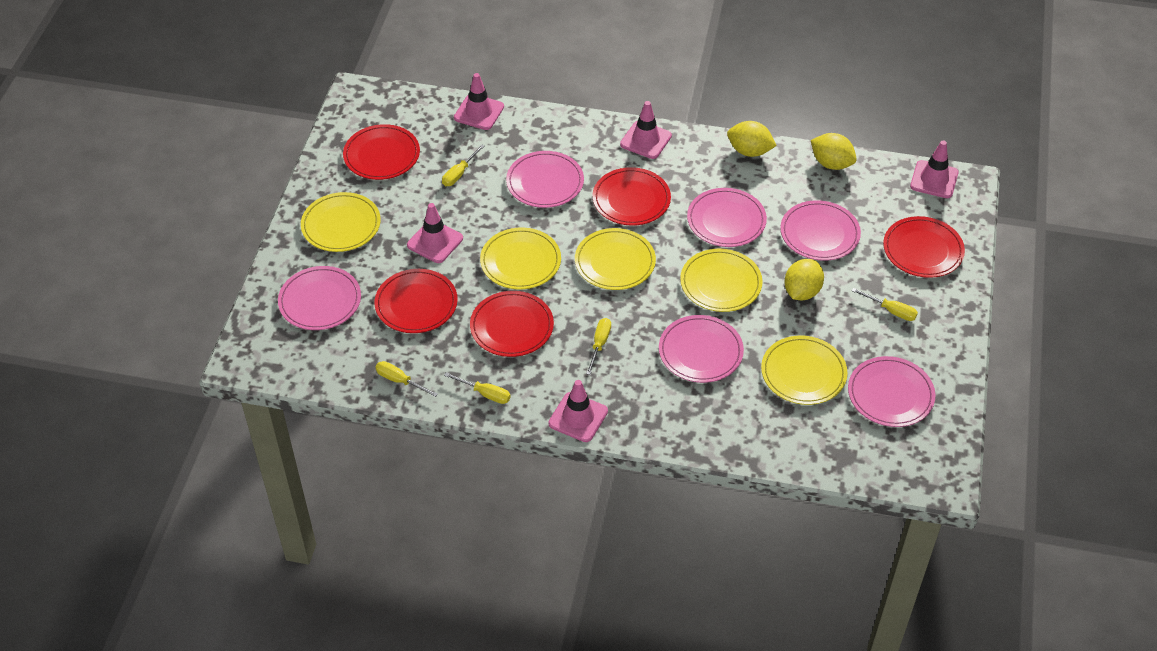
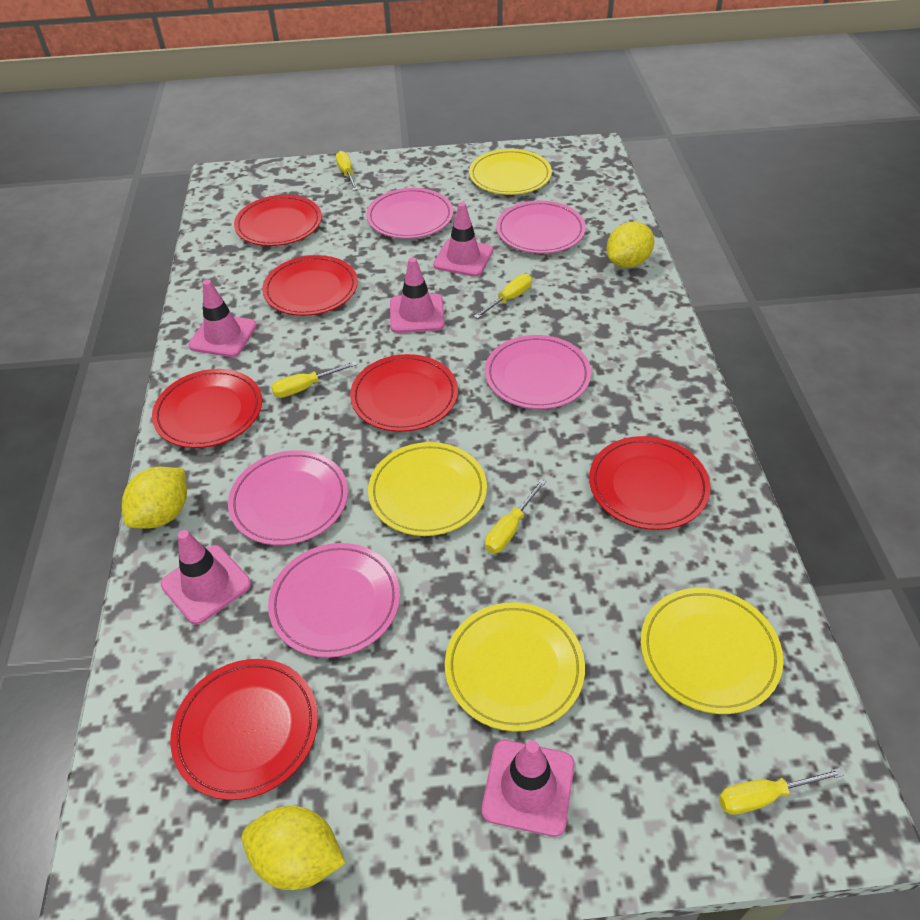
pink plate: [278,266,361,330] [506,151,584,208] [659,315,744,383] [687,188,767,247] [780,200,861,261] [848,356,935,427] = 6 -> [228,450,348,545] [268,543,400,658] [366,188,453,239] [485,335,591,409] [496,201,586,254] = 5
red plate: [343,124,420,180] [375,269,458,333] [470,291,554,357] [592,167,671,226] [883,216,965,278] = 5 -> [152,369,262,448] [170,659,318,800] [234,195,322,246] [262,255,358,316] [350,354,458,432] [589,436,711,530] = 6
yellow plate: [301,192,381,252] [480,228,561,289] [575,228,656,290] [680,248,763,312] [761,336,848,405] = 5 -> [368,442,487,536] [445,602,585,732] [469,149,552,195] [641,588,783,714] = 4

